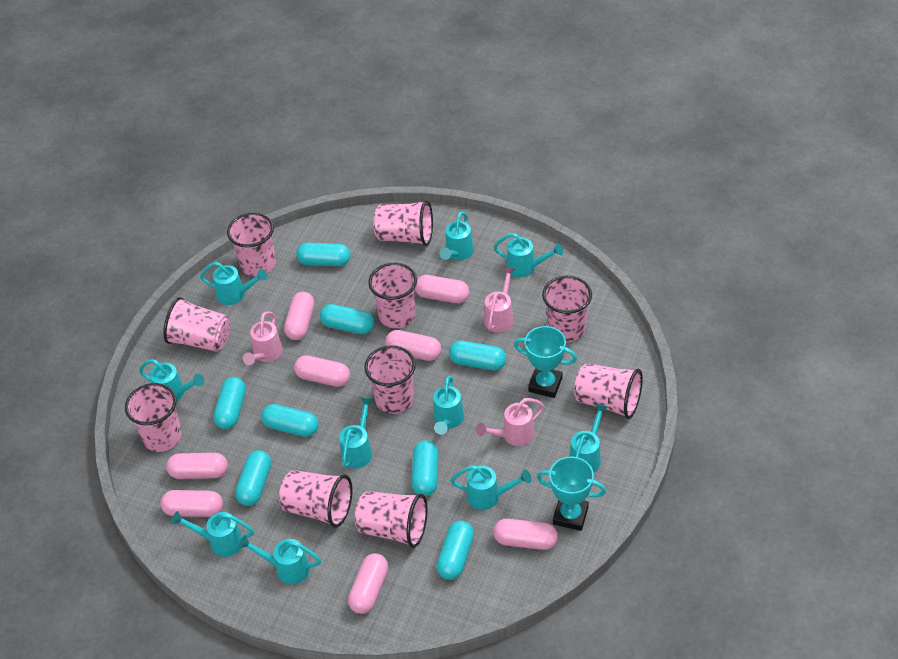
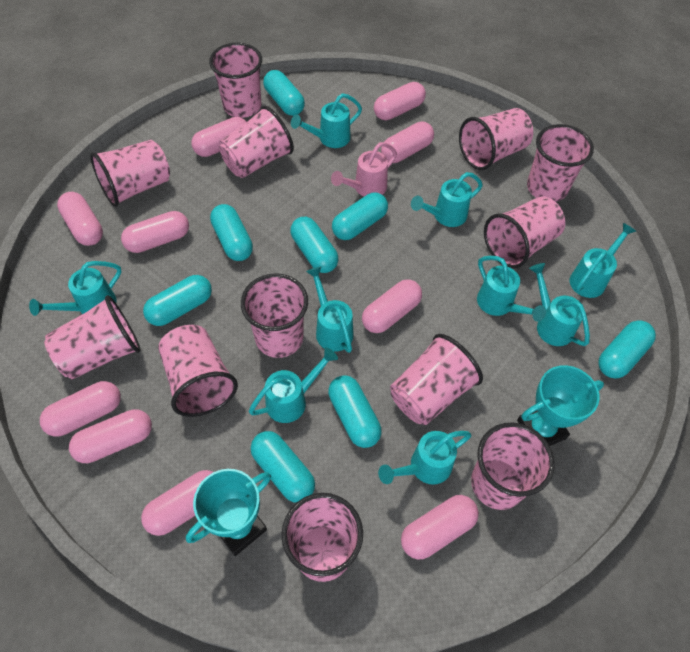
pink capsule: [160,490,223,517] [166,453,228,479] [284,292,314,340] [294,355,350,387] [348,553,388,614] [385,330,441,361] [415,275,470,303] [493,519,558,550] = 8 -> [40,381,121,437] [57,192,103,246] [69,409,152,463] [121,211,189,253] [141,470,213,536] [192,117,246,157] [362,279,422,333] [374,82,426,120] [381,121,434,163] [401,495,479,560] = 10
pink cup: [125,383,182,452] [163,297,230,352] [227,213,276,276] [279,470,353,528] [355,491,428,548] [364,345,416,414] [368,263,417,328] [373,200,433,246] [542,276,592,342] [574,363,643,419] = 10 -> [44,295,141,379] [90,140,170,207] [158,325,238,417] [209,43,262,118] [218,106,294,178] [241,273,308,358] [281,493,363,582] [390,334,483,425] [459,108,533,170] [471,422,554,510] [484,196,565,268] [527,124,594,202] = 12
pink watering can: [243,311,283,365] [476,398,545,446] [484,267,515,333] = 3 -> [331,142,397,196] = 1
turquoise watering can: [139,359,204,401] [171,511,254,557] [200,262,267,305] [238,535,321,584] [339,397,374,468] [433,376,464,435] [439,212,474,261] [450,465,532,510] [494,233,563,277] [569,403,608,472] = 10 -> [29,261,121,316] [249,347,338,423] [291,93,362,148] [306,266,354,353] [378,431,472,484] [411,172,483,227] [477,256,546,322] [529,263,590,346] [570,223,636,298] = 9

